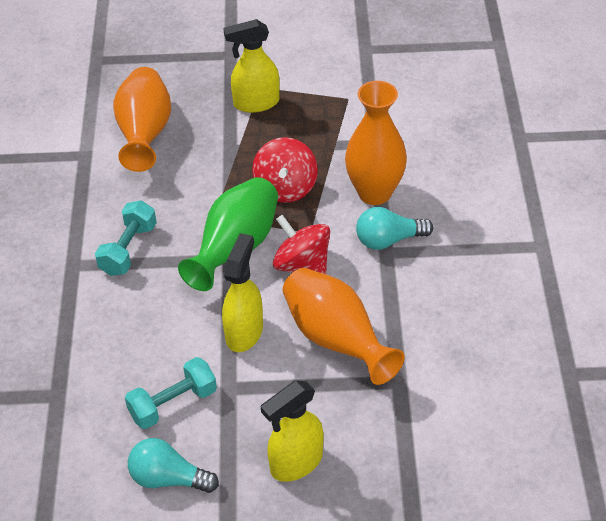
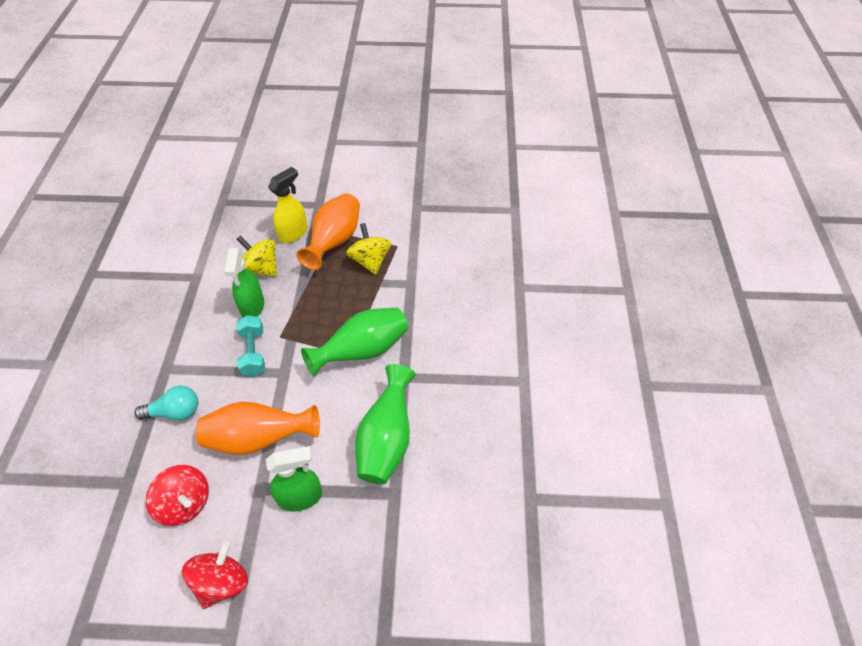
green spray bottle: none = 0 -> [224,248,264,317] [266,446,322,512] = 2
green vase: [178,177,278,291] = 1 -> [301,307,408,376] [355,364,416,484] = 2
orange vase: [113,67,171,172] [283,268,405,385] [345,81,407,205] = 3 -> [195,402,320,455] [297,193,360,270] = 2
turquoise dumbbell: [95,200,157,276] [125,357,217,429] = 2 -> [236,315,265,377] = 1
turquoise light bulb: [128,438,219,493] [356,207,433,250] = 2 -> [135,386,198,421] = 1
yellow spinning top: none = 0 -> [236,236,277,277] [346,223,391,275] = 2
yellow spray bottle: [222,233,263,352] [223,19,280,113] [261,381,324,482] = 3 -> [268,167,307,243] = 1

